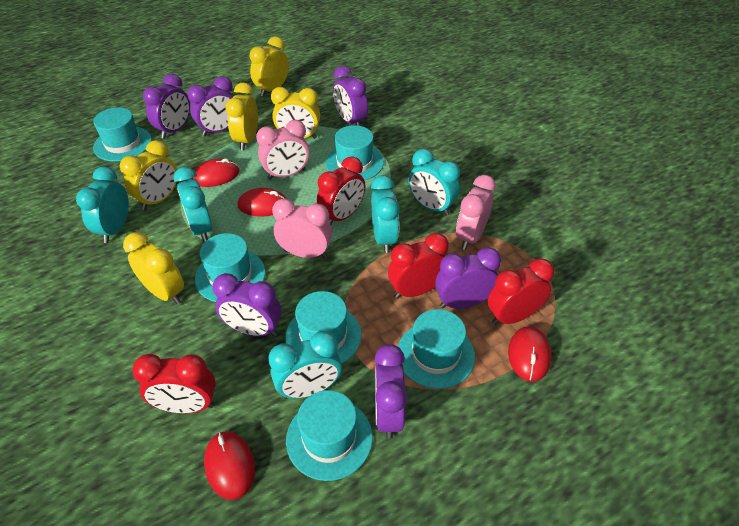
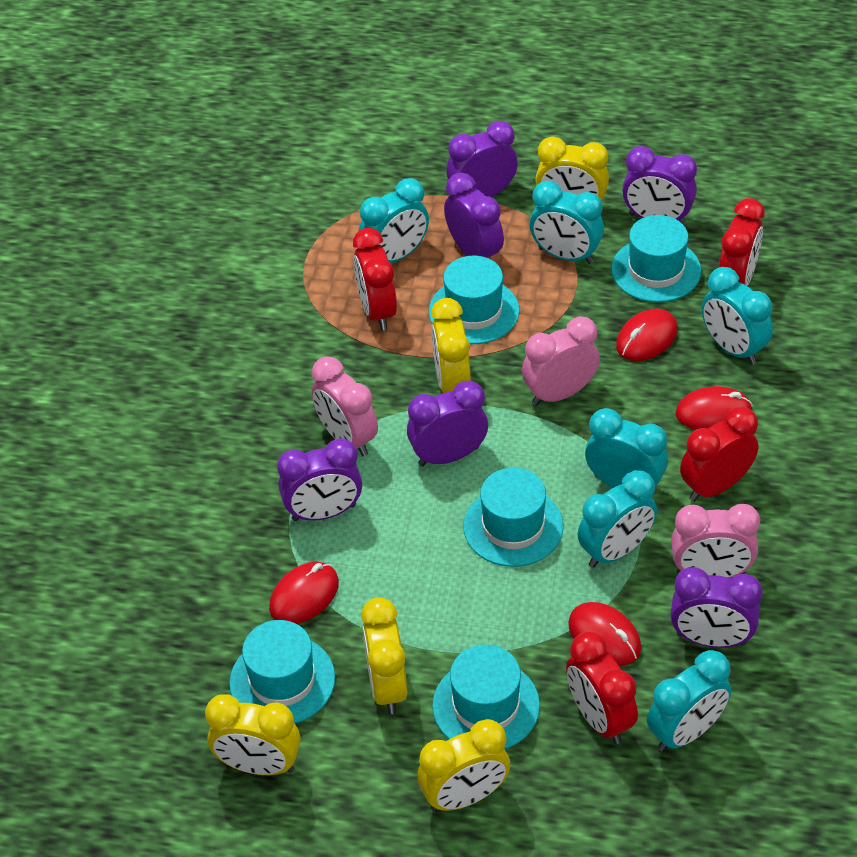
turquoise clock: [76,167,129,243] [174,167,212,242] [268,331,342,399] [371,175,400,253] [408,149,460,216] = 5 -> [359,178,429,263] [530,181,604,264] [578,470,657,568] [585,408,668,496] [647,650,731,752] [702,267,773,365] = 6
turquoise hat: [93,107,152,162] [195,233,265,302] [285,291,362,364] [286,390,373,481] [326,125,384,180] [398,309,475,389] = 6 -> [229,620,335,724] [429,256,519,344] [432,644,540,749] [463,468,563,567] [611,215,701,302] = 5

